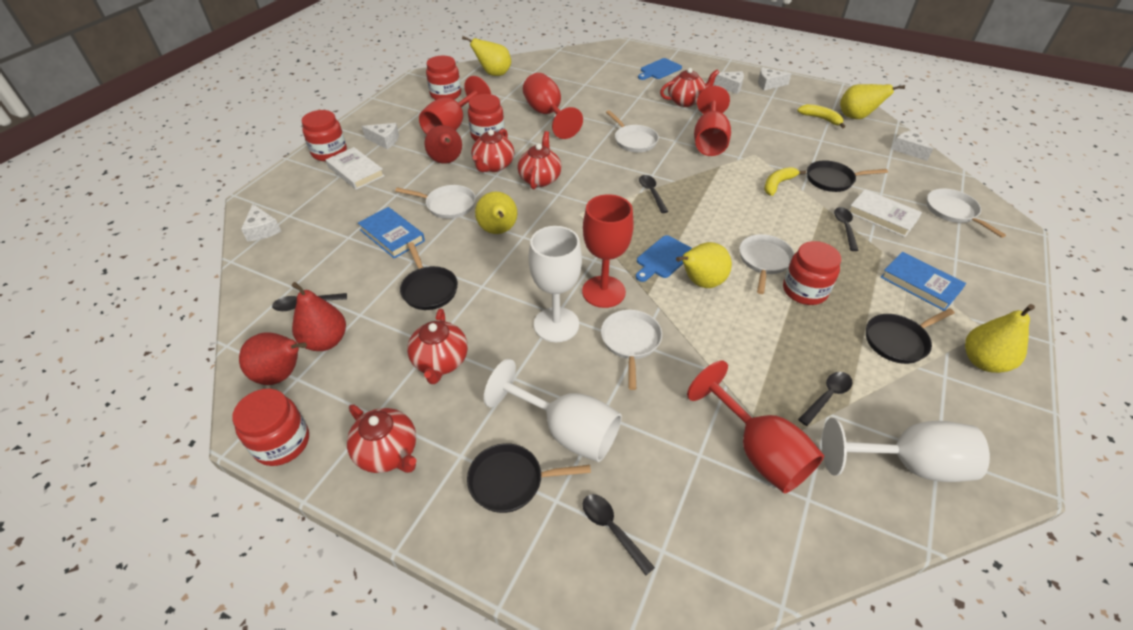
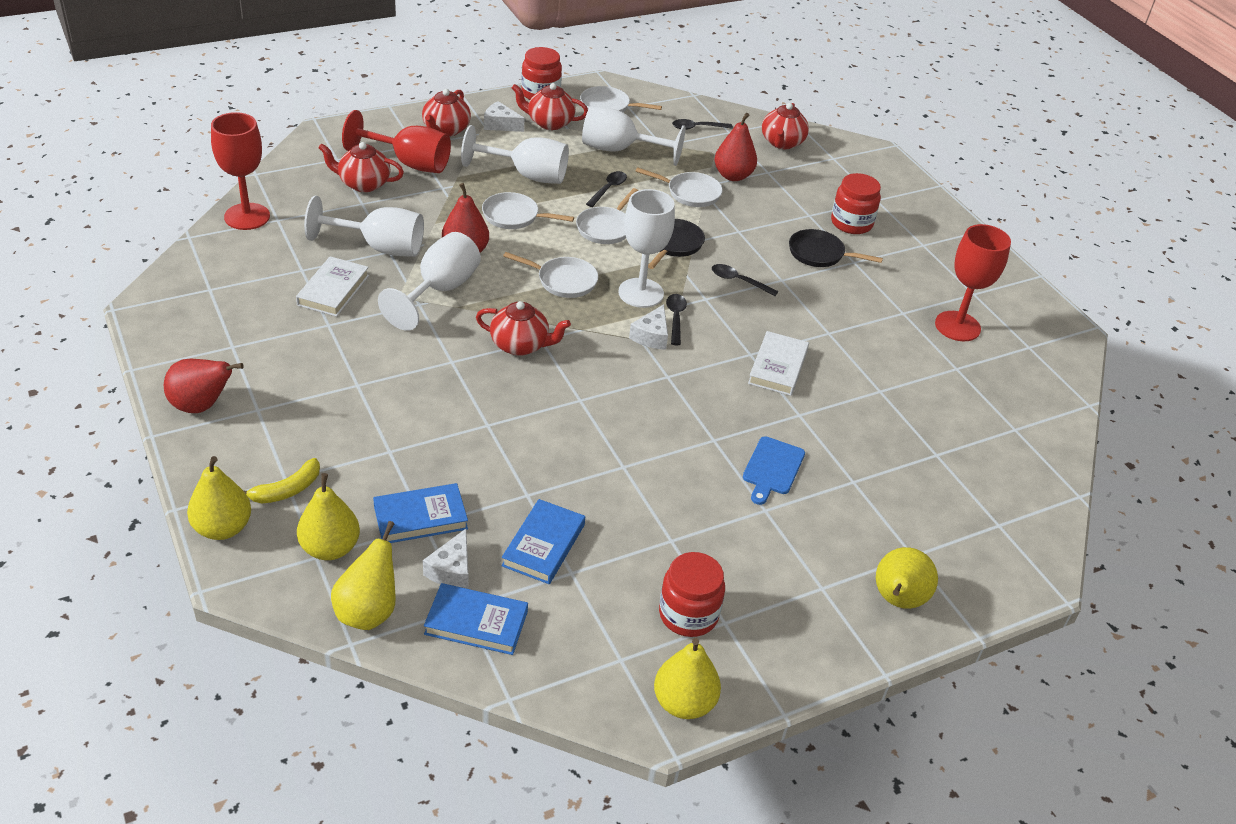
black pan: [400,242,458,310] [467,443,591,513] [807,160,888,192] [866,308,955,364] = 4 -> [648,219,705,269] [789,229,883,267] = 2
black spoon: [272,293,347,311] [583,494,655,575] [639,175,668,213] [798,372,852,426] [834,207,859,251] = 5 -> [586,171,627,207] [666,294,687,345] [672,119,733,130] [712,264,779,296] = 4
blue book: [358,207,425,259] [881,252,966,311] = 2 -> [373,483,468,543] [424,583,528,655] [501,499,585,584] = 3
blue cutting board: [636,235,692,282] [638,58,682,80] = 2 -> [743,436,805,505] = 1
red goblet: [419,76,491,135] [523,73,583,139] [582,194,634,308] [687,360,824,493] [694,86,731,156] = 5 -> [211,112,270,230] [342,110,451,173] [935,224,1011,341] = 3
red jar: [232,389,309,466] [302,110,347,161] [426,56,461,100] [468,94,505,141] [783,241,841,305] = 5 -> [521,47,562,100] [659,552,725,637] [831,173,881,234] = 3
white cheese: [241,204,281,241] [362,123,399,149] [713,71,744,94] [758,67,792,90] [892,130,933,161] = 5 -> [423,529,468,589] [484,101,525,132] [629,304,668,350] = 3
white goblet: [484,359,622,462] [529,226,582,342] [822,418,990,482] = 3 -> [304,195,424,257] [378,232,481,331] [461,125,569,184] [582,106,685,166] [618,189,675,308] = 5
yellow banana: [764,167,806,196] [797,104,845,128] = 2 -> [243,458,320,503] = 1

